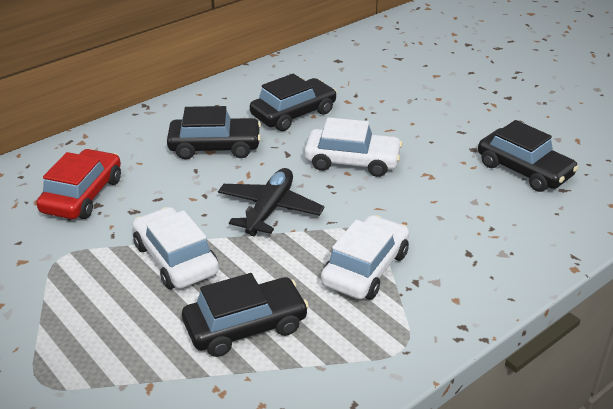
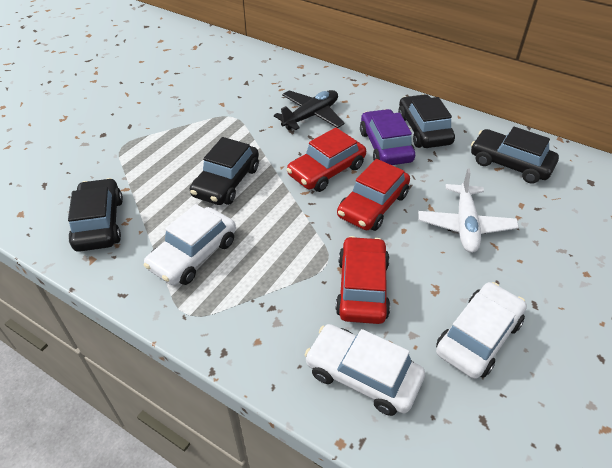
purple car: none = 0 -> [360,109,415,165] = 1
red car: [36,149,121,219] = 1 -> [287,127,366,192] [335,236,390,324] [337,159,410,231] = 3
white plane: none = 0 -> [418,168,519,253] = 1

